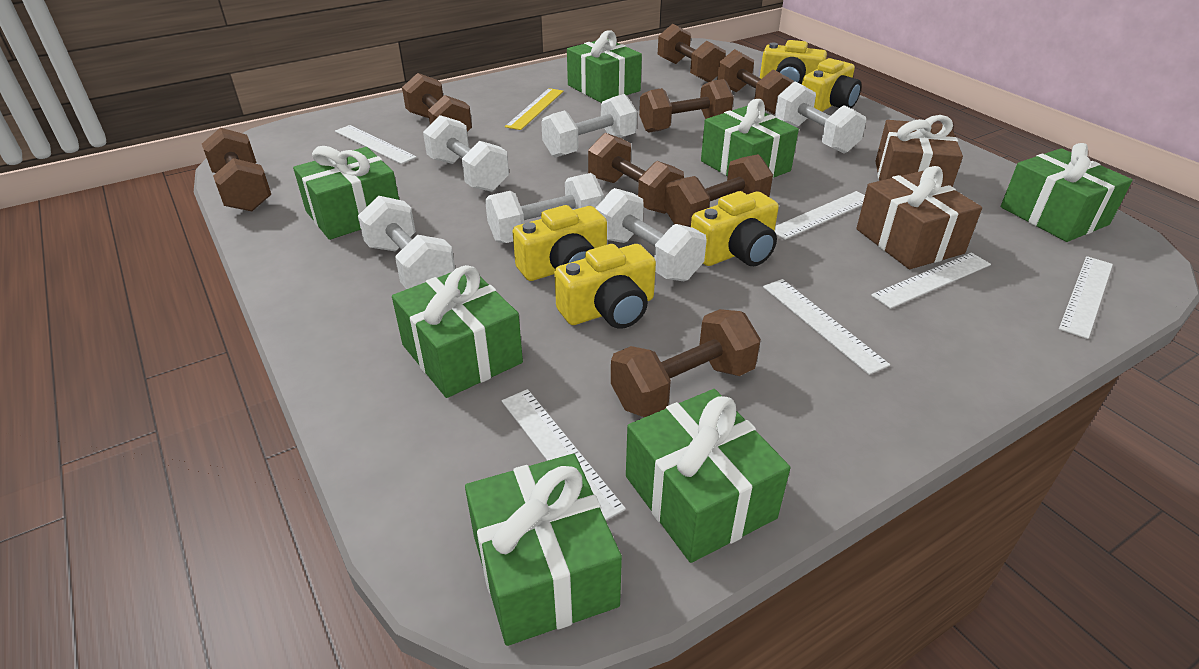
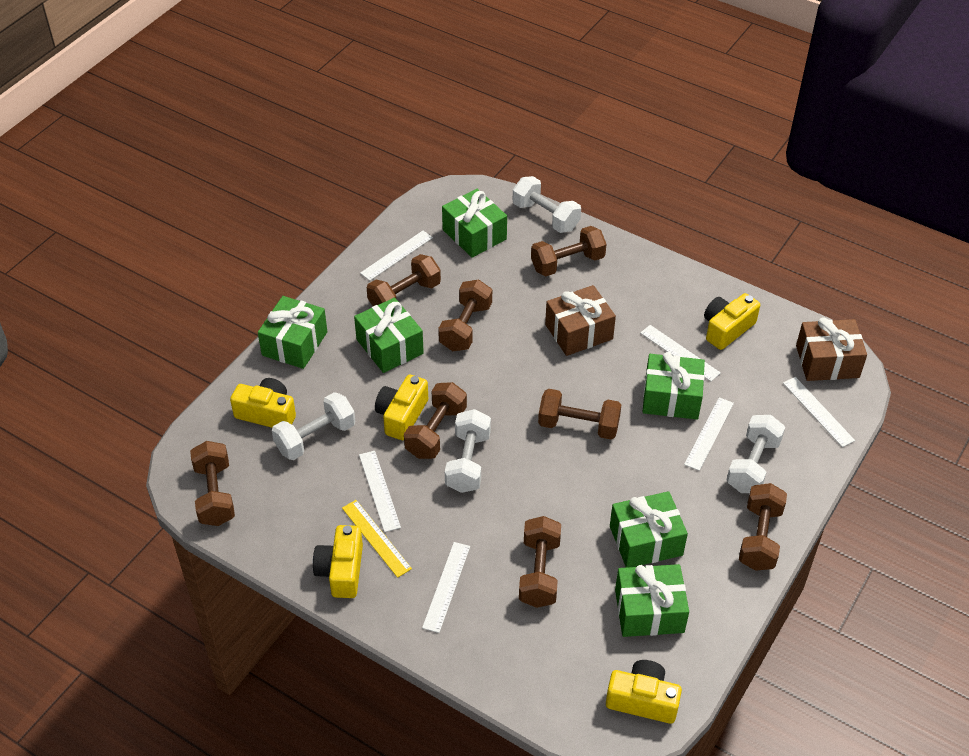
green gift: [293,146,399,240] [392,265,523,398] [465,454,622,646] [567,30,642,103] [626,389,790,563] [701,99,799,178] [1001,143,1133,242] = 7 -> [258,296,327,369] [354,298,424,373] [442,189,507,258] [610,491,688,568] [615,564,689,637] [643,352,705,420] = 6
white dumbbell: [358,196,455,289] [423,115,509,192] [485,173,604,243] [541,94,637,158] [595,188,707,281] [775,82,866,154] = 6 -> [272,392,355,460] [445,409,491,493] [513,176,581,233] [726,415,785,493] = 4

